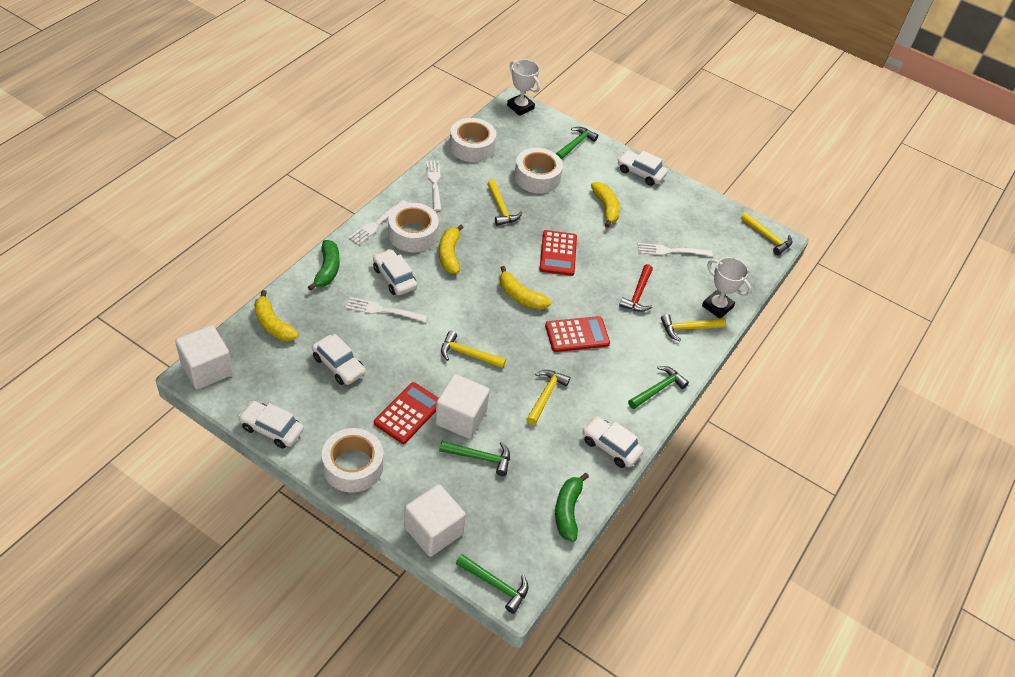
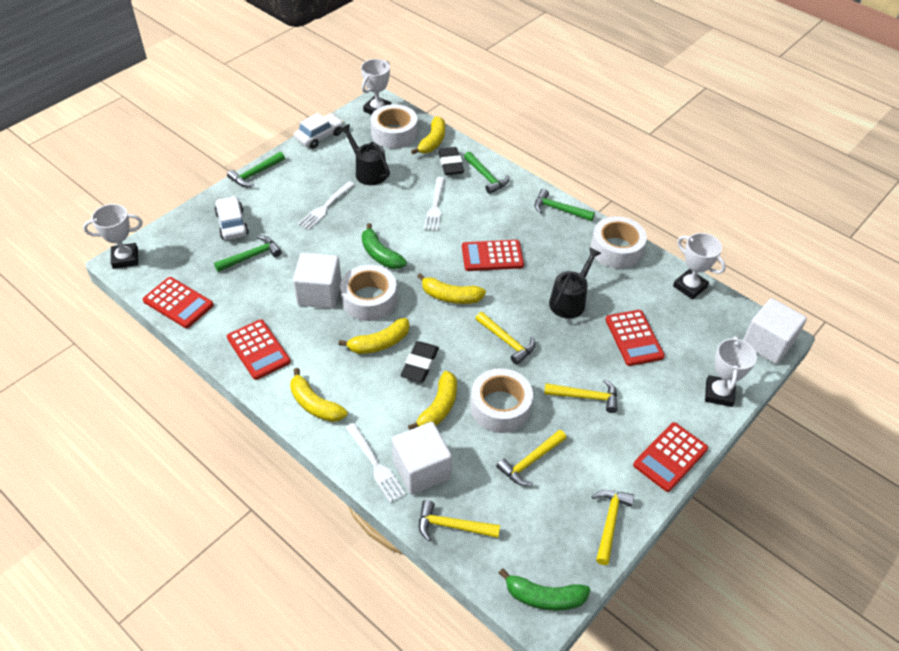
black eraser: none = 0 -> [400,341,439,382] [438,147,464,175] = 2
black watering can: none = 0 -> [340,124,390,185] [549,247,602,318] = 2
red calculator: [374,382,438,444] [539,230,577,276] [545,316,610,352] = 3 -> [143,277,214,328] [227,319,291,380] [462,240,524,271] [605,310,665,366] [633,422,708,492] = 5
red hammer: [619,264,653,312] = 1 -> none = 0
white car: [238,401,304,449] [312,334,366,385] [373,249,417,295] [582,416,644,468] [618,150,668,186] = 5 -> [214,196,249,240] [294,113,344,149] = 2
white fork: [346,297,428,323] [348,200,407,245] [426,161,441,211] [638,243,713,257] = 4 -> [298,181,355,230] [346,423,406,503] [424,177,445,231] = 3
white trophy: [507,59,540,116] [702,257,752,318] = 2 -> [83,204,143,269] [361,59,392,115] [673,233,726,300] [705,336,757,407] = 4
yellow banana: [254,290,299,341] [439,225,464,274] [500,266,551,310] [591,182,620,228] = 4 -> [290,368,348,422] [339,318,410,354] [408,371,457,430] [411,116,445,154] [417,273,486,304] = 5

